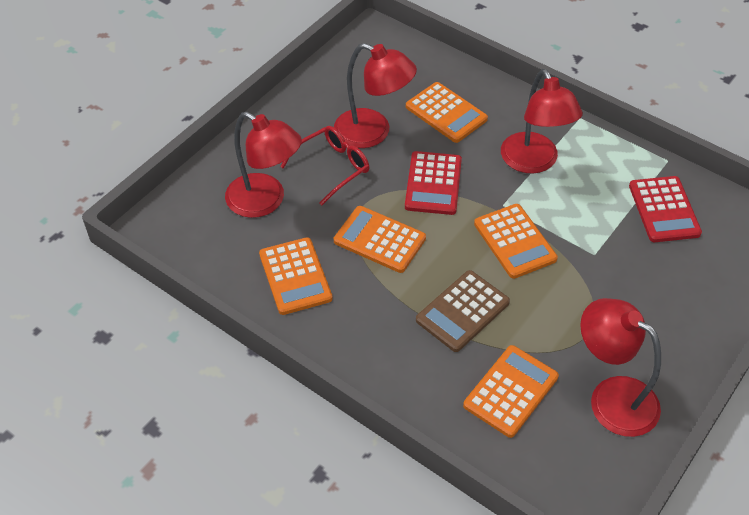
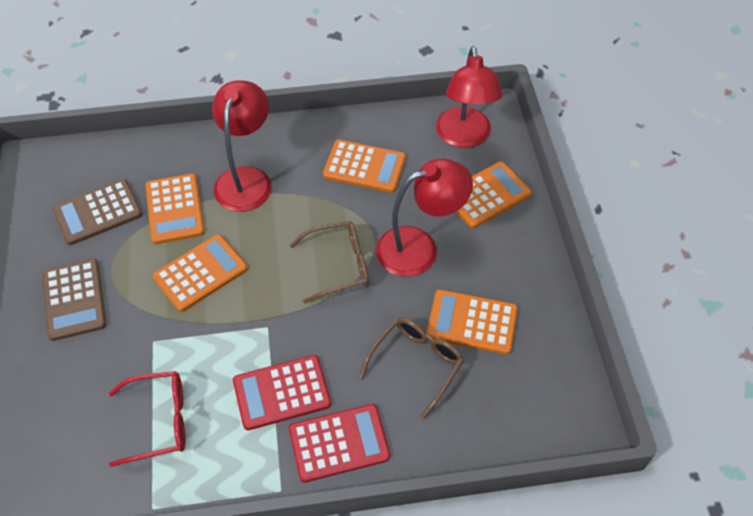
brown calculator: [416,270,510,352] = 1 -> [43,259,106,341] [52,179,142,245] = 2
brown glasses: none = 0 -> [290,221,369,304] [359,318,464,419] = 2
red lamp: [225,112,302,218] [334,43,417,148] [501,69,583,173] [580,298,661,437] = 4 -> [212,80,272,212] [376,158,473,277] [436,46,503,148] = 3

